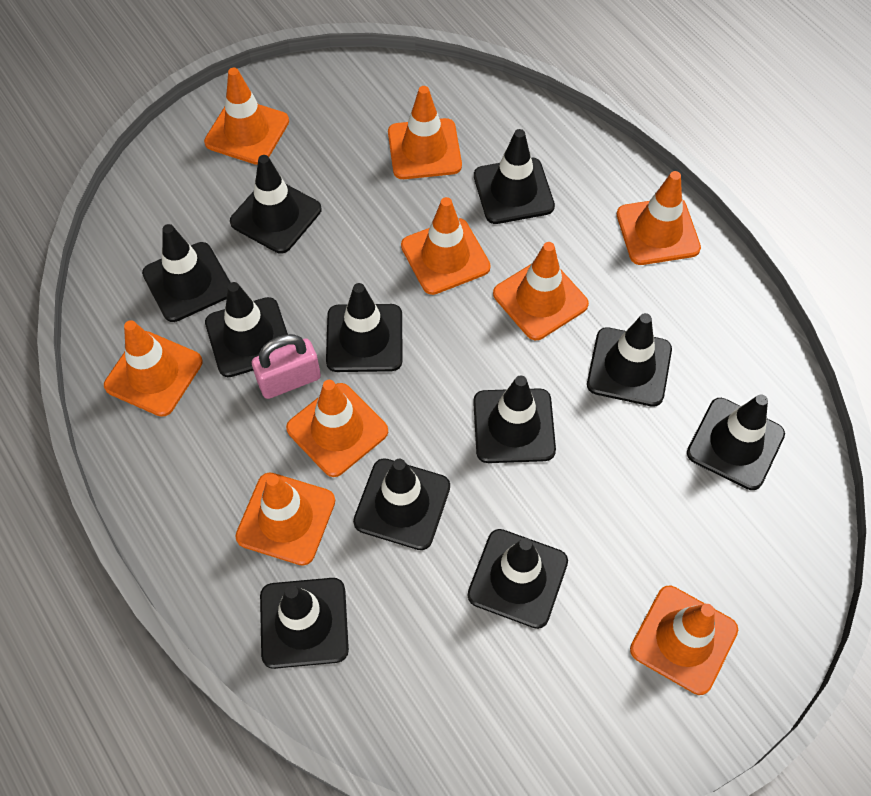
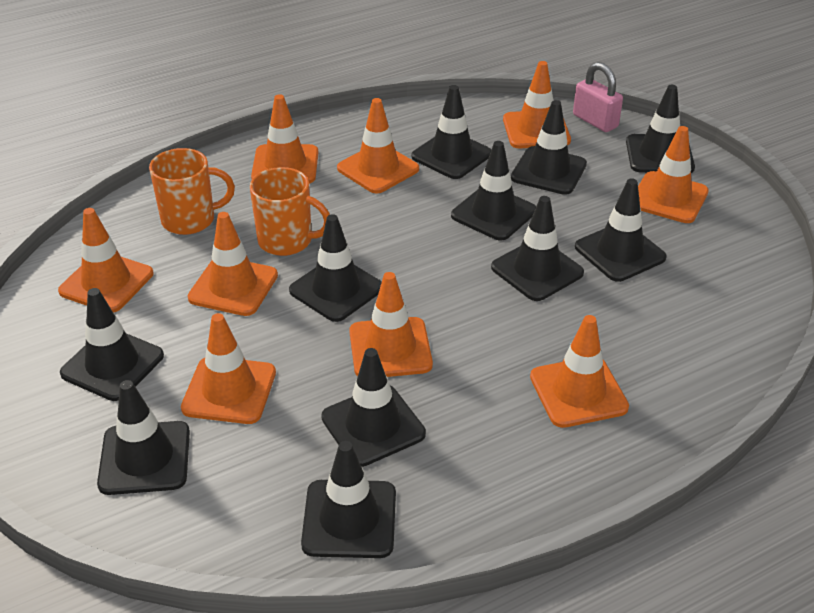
orange mug: none = 0 -> [149,148,235,235] [250,167,330,256] = 2

